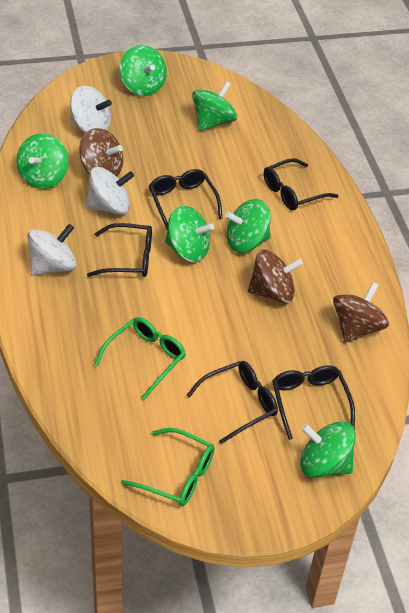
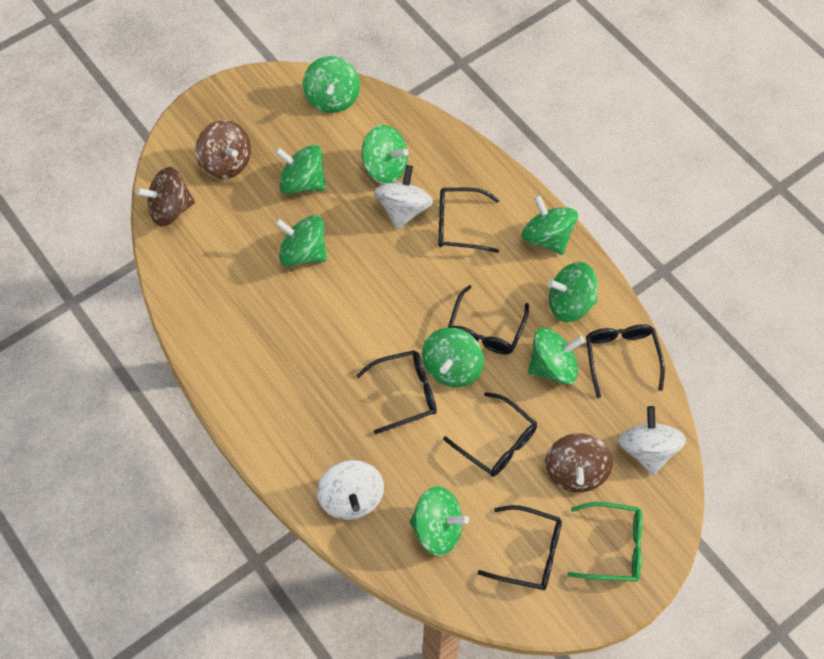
black glasses: [87,223,152,277] [149,169,223,228] [186,361,278,444] [264,158,339,210] [272,365,355,440] = 5 -> [356,350,437,434] [438,188,499,253] [443,392,537,477] [448,285,529,354] [477,505,562,590] [586,324,665,398] = 6
green glasses: [94,317,186,399] [121,428,214,506] = 2 -> [567,502,643,582] = 1
green spinning top: [16,133,68,189] [120,45,167,96] [165,206,214,262] [192,81,237,131] [225,199,271,253] [300,421,356,478] = 6 -> [275,145,326,194] [275,215,327,266] [303,56,360,113] [362,125,408,184] [410,486,469,556] [422,328,484,387] [521,195,578,255] [528,328,585,384] [548,262,598,322] = 9

